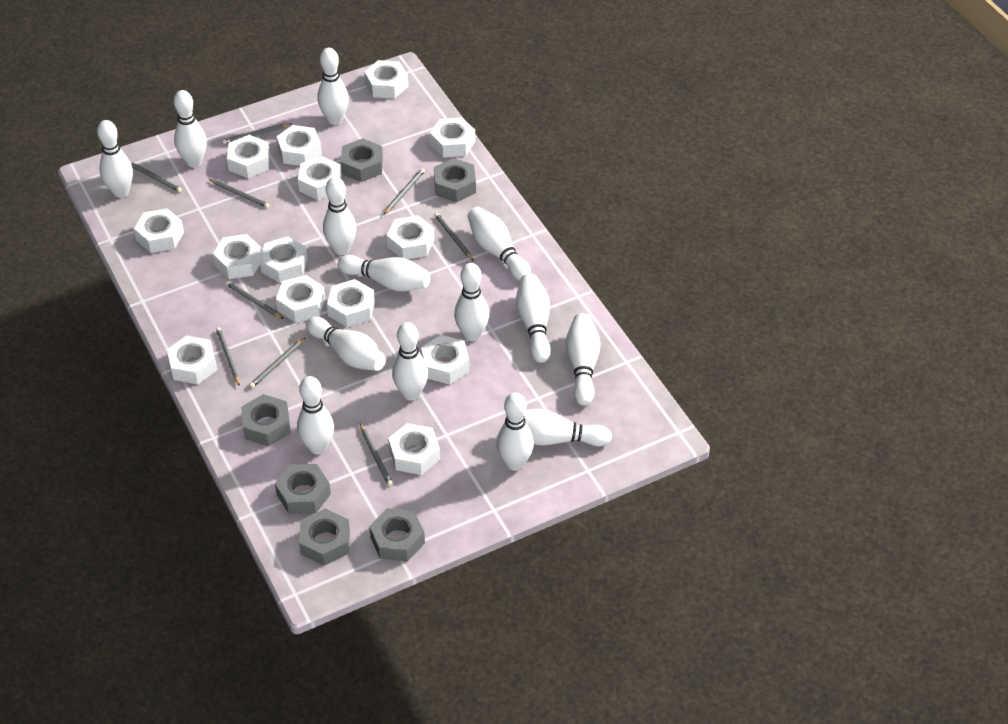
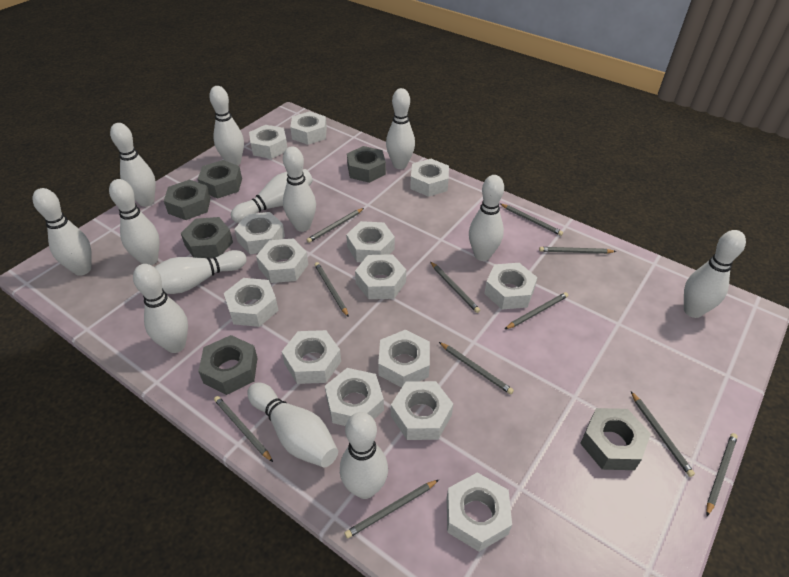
grey pencil: [131,162,182,192] [209,179,269,208] [216,327,240,386] [222,123,291,144] [226,281,284,319] [249,337,306,388] [360,424,393,486] [384,168,425,214] [434,213,474,261] = 9 -> [214,396,273,462] [307,208,364,243] [315,262,349,317] [345,480,439,539] [430,261,480,313] [439,342,514,394] [500,204,563,236] [505,292,568,329] [539,247,616,254] [631,392,695,477] [706,433,738,516] = 11
white bowling pin: [97,120,133,198] [174,90,207,168] [297,376,334,454] [306,316,386,371] [318,48,349,125] [323,177,357,255] [338,255,430,291] [392,322,428,401] [454,263,489,341] [468,207,531,281] [496,392,534,471] [516,274,551,363] [524,409,612,446] [565,313,601,406] = 14 -> [32,188,92,276] [109,179,160,265] [110,123,156,207] [133,264,188,353] [154,250,247,294] [209,86,244,165] [231,169,313,223] [247,383,338,468] [283,146,316,232] [340,412,388,499] [386,88,415,169] [469,175,504,261] [684,230,746,318] = 13

